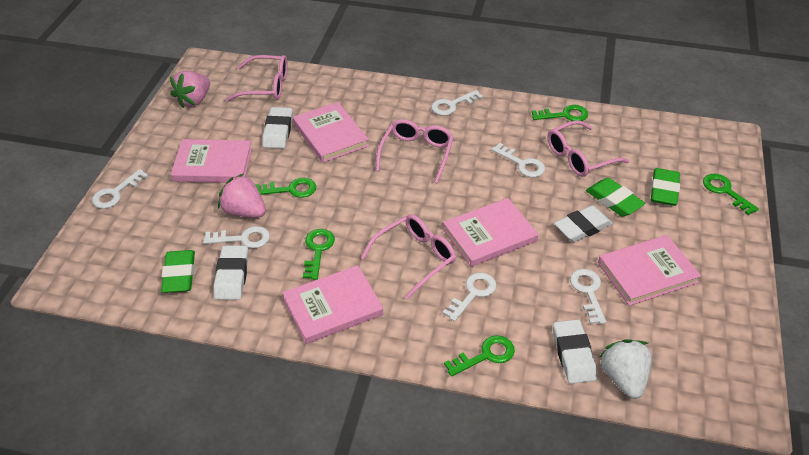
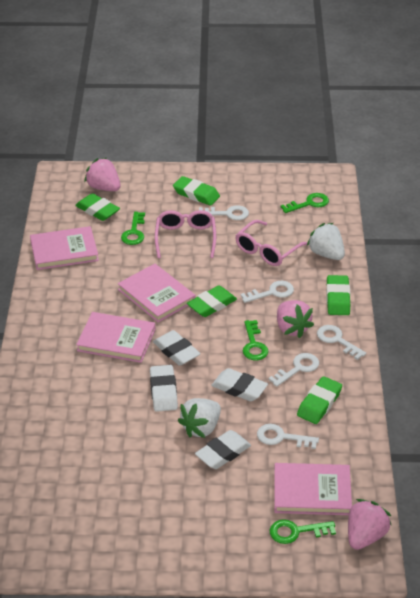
green eraser: [161,250,195,293] [586,178,645,216] [651,168,680,206] = 3 -> [75,193,120,221] [173,176,220,206] [187,286,237,317] [297,376,342,424] [326,275,350,315] = 5
green key: [255,178,316,198] [303,229,335,280] [444,335,515,376] [532,105,588,121] [703,174,759,215] = 5 -> [121,212,145,245] [243,320,268,360] [270,519,336,544] [281,193,329,213] = 4
pink book: [171,139,252,183] [283,265,383,344] [293,102,369,163] [443,198,538,267] [598,235,701,306] = 5 -> [30,226,99,270] [76,312,155,363] [118,264,196,323] [274,463,352,515] = 4
pink glasses: [226,55,288,102] [361,214,456,299] [376,119,454,183] [548,120,630,177] = 4 -> [155,210,216,258] [235,220,308,266] = 2
pink strawberry: [170,71,210,108] [218,173,266,217] = 2 -> [84,158,121,191] [277,300,314,338] [348,499,392,550] = 3
white key: [92,169,148,209] [203,226,270,248] [431,90,483,116] [442,272,497,322] [491,143,545,177] [570,269,606,324] = 6 -> [199,205,249,220] [240,281,294,303] [257,424,319,449] [268,353,319,387] [317,325,366,360] = 5
white strawberry: [600,339,652,399] = 1 -> [178,398,221,438] [307,223,345,260] = 2

